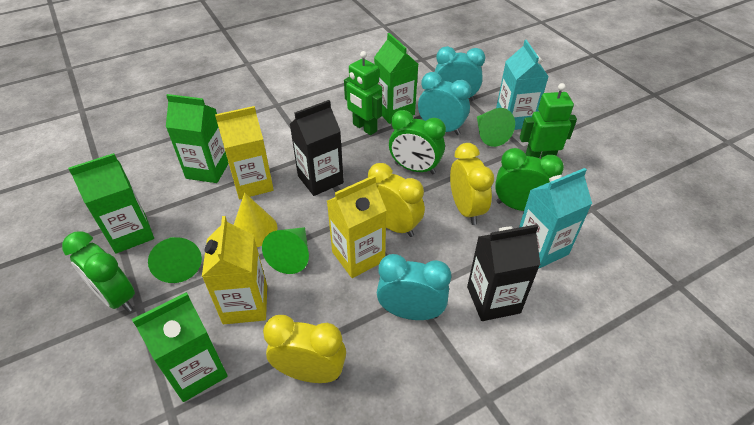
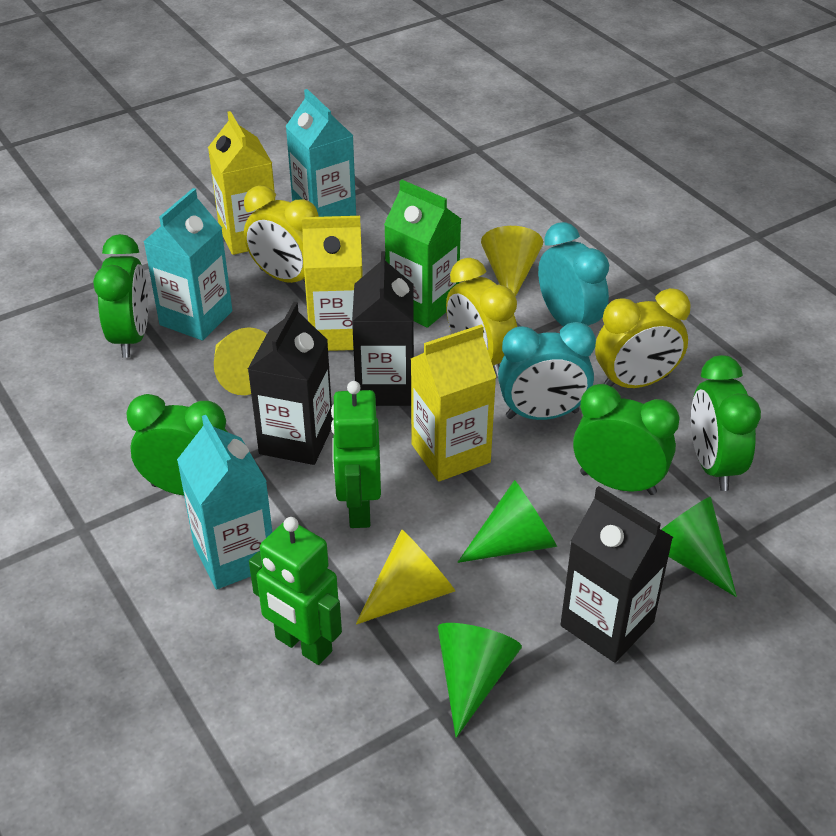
black carton: [290,100,344,196] [467,224,540,321] = 2 -> [248,302,333,465] [352,251,414,406] [560,486,673,663] = 3
green carton: [68,153,154,253] [132,292,228,402] [166,94,229,183] [374,33,418,124] = 4 -> [384,180,461,328] = 1
green clock: [62,231,135,312] [389,110,446,174] [495,148,564,211] = 3 -> [93,234,148,358] [126,394,227,496] [573,384,680,495] [691,355,761,491] = 4
turquoise carton: [496,40,549,130] [519,168,592,268] = 2 -> [143,188,232,340] [177,415,272,589] [286,89,356,217] = 3
turquoise clock: [377,254,451,320] [418,72,471,135] [435,46,485,101] = 3 -> [498,322,596,420] [538,222,609,327] = 2
yellow cone: [234,193,277,247] = 1 -> [214,327,267,395] [356,530,455,625] [481,226,543,297] = 3

